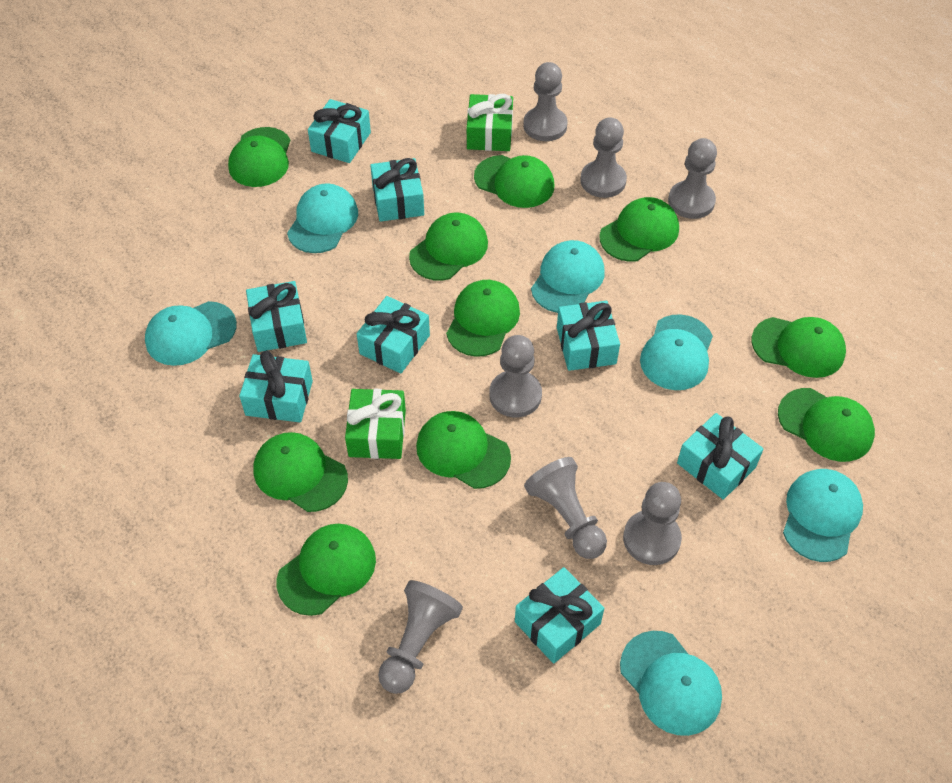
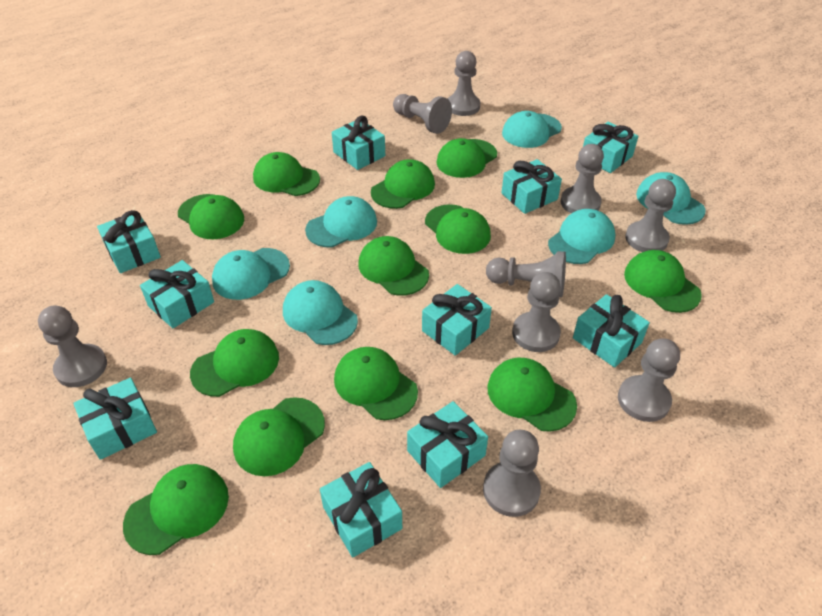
green cap: [228,127,291,187] [253,432,348,512] [277,524,376,616] [409,212,488,281] [416,411,511,489] [446,280,520,357] [474,155,555,208] [599,197,679,262] [752,317,846,378] [778,388,875,462] = 10 -> [123,464,229,555] [178,194,244,239] [190,329,279,397] [233,397,325,476] [253,152,320,196] [334,347,418,420] [359,236,429,296] [371,159,435,209] [425,204,491,254] [436,138,497,178] [488,358,577,432] [624,250,702,313] = 12
green gift: [345,389,406,459] [467,94,513,151] = 2 -> none = 0
grey pawn: [378,580,463,694] [489,335,542,418] [523,62,568,141] [524,457,607,559] [580,117,627,198] [623,482,682,565] [668,138,717,219] = 7 -> [38,305,107,387] [393,94,452,134] [448,51,480,116] [483,430,541,517] [486,251,566,297] [512,272,561,352] [561,144,604,214] [618,338,680,422] [625,179,676,252] = 9
turquoise gift: [239,351,313,422] [246,281,307,352] [308,99,371,163] [357,296,430,374] [370,158,424,222] [515,567,604,664] [557,301,620,371] [677,413,763,500] = 8 -> [73,378,157,460] [97,210,161,273] [140,260,214,329] [320,462,402,558] [332,116,385,170] [407,401,488,488] [422,284,492,356] [502,159,562,214] [573,294,650,367] [583,122,638,173] = 10

